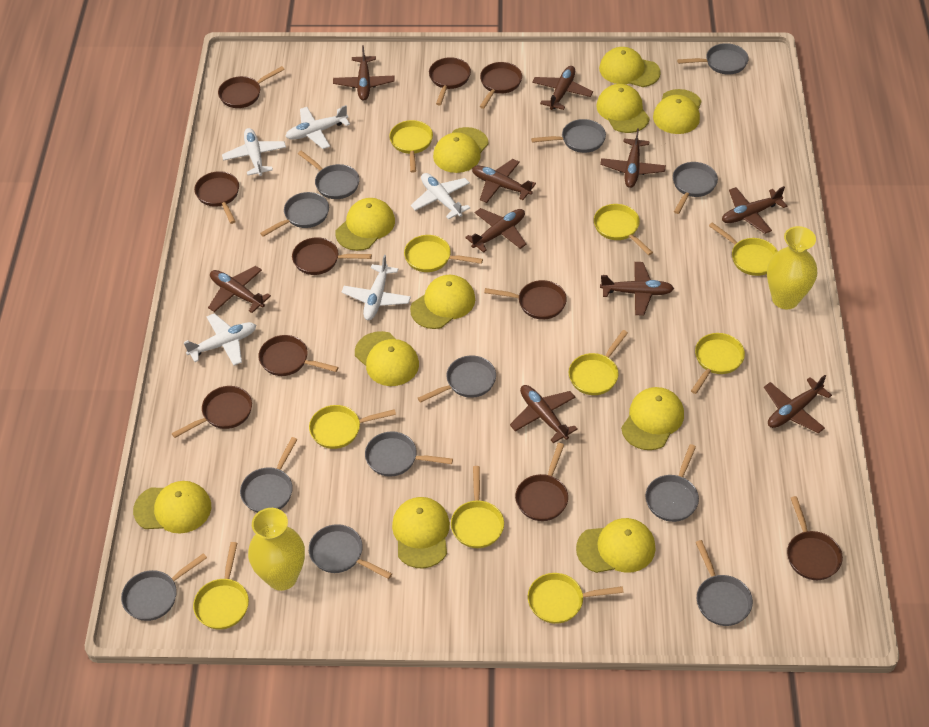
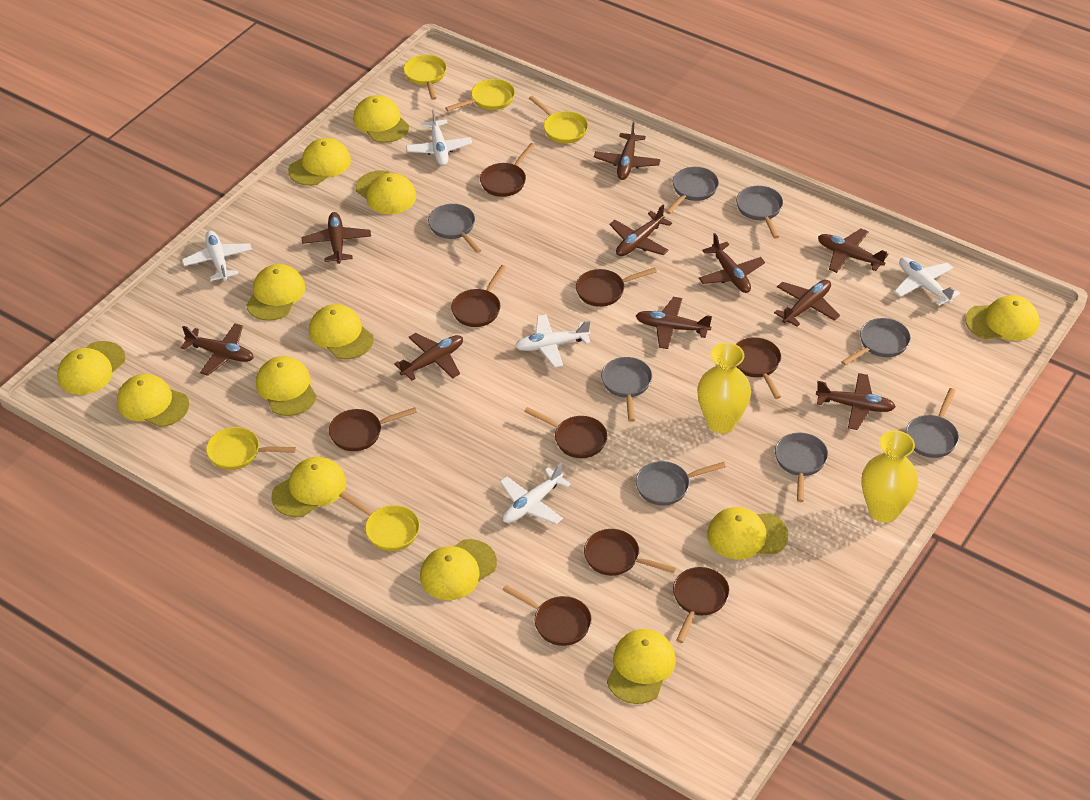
brown pan: [172,386,252,438] [194,171,239,224] [218,66,285,108] [258,335,339,376] [292,237,372,275] [429,57,471,105] [480,62,522,109] [484,280,567,320] [515,443,568,521] [787,496,843,580] = 10 -> [329,407,417,451] [451,265,507,327] [480,143,536,197] [503,585,592,646] [524,407,607,458] [576,267,657,307] [584,529,676,576] [673,567,730,643] [736,337,781,399] = 9
grey pan: [121,553,207,621] [240,437,298,513] [260,192,329,237] [298,150,360,199] [309,524,392,579] [365,431,453,477] [418,355,496,403] [531,119,606,153] [646,444,699,522] [673,162,718,214] [677,43,749,75] [696,540,753,626] = 12 -> [428,204,481,253] [601,357,652,421] [636,461,726,506] [666,167,719,214] [736,186,783,239] [775,433,828,502] [841,318,911,366] [906,388,959,458] = 8
yellow cap: [133,481,211,534] [335,198,395,251] [355,331,419,386] [392,497,450,568] [410,275,475,329] [433,127,489,173] [576,518,656,573] [596,84,650,133] [599,47,661,87] [621,387,684,450] [653,89,701,134] = 11 -> [57,341,125,395] [117,374,189,427] [246,264,305,321] [256,356,317,416] [271,457,346,517] [288,138,351,186] [309,304,374,359] [353,95,409,143] [355,171,416,214] [420,539,497,600] [607,629,676,704] [707,507,788,560] [965,295,1039,341] = 13
yellow pan: [193,542,249,630] [309,405,396,449] [389,120,433,173] [404,235,483,272] [451,466,504,548] [528,573,624,624] [569,330,628,395] [594,204,653,255] [691,333,745,394] [709,222,778,276] = 10 -> [206,427,296,470] [339,491,420,551] [403,55,447,100] [445,79,515,111] [529,96,588,143] = 5

